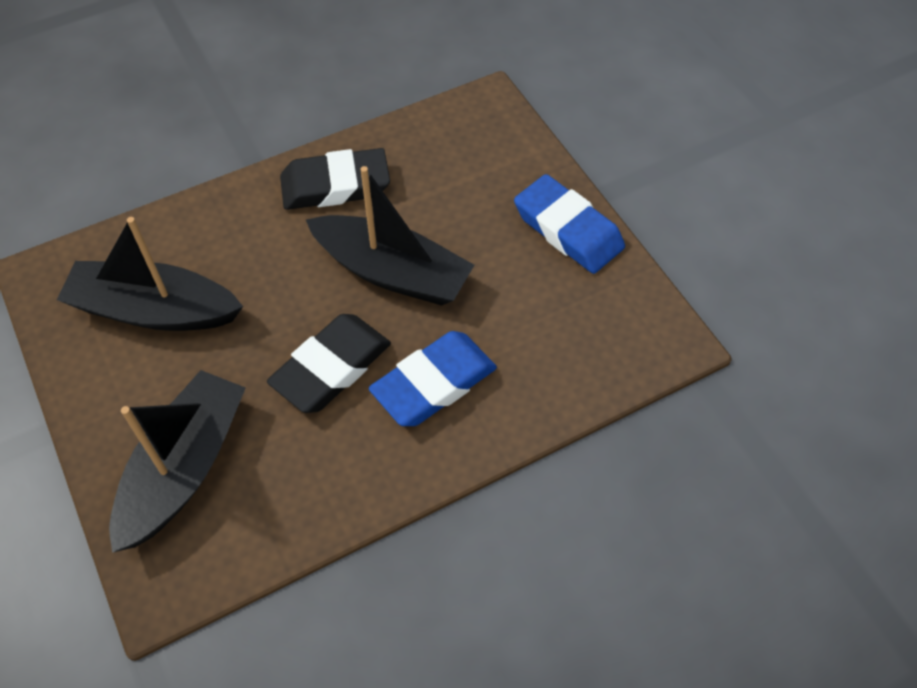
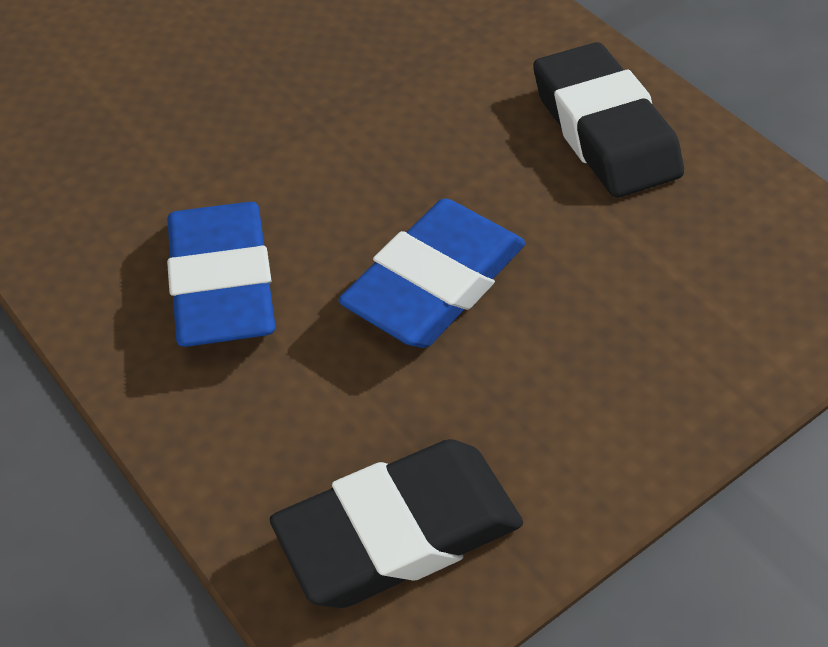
black boat: [57,217,243,331] [109,370,246,553] [306,166,474,305] = 3 -> none = 0

